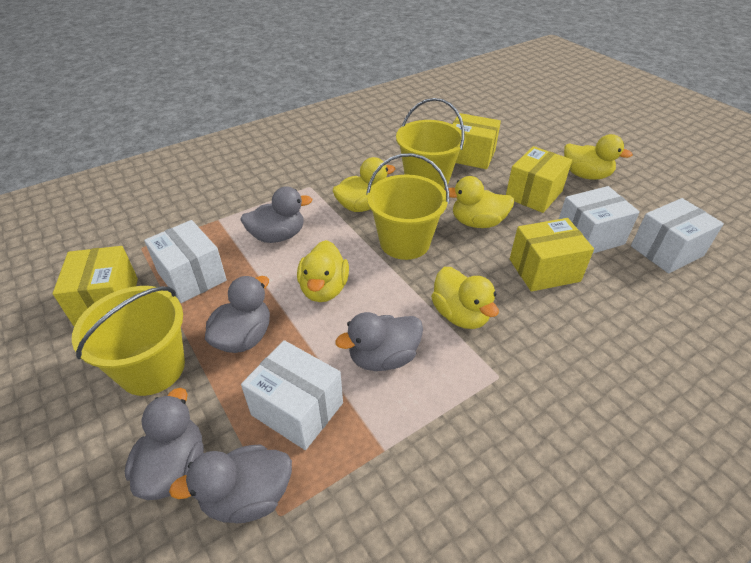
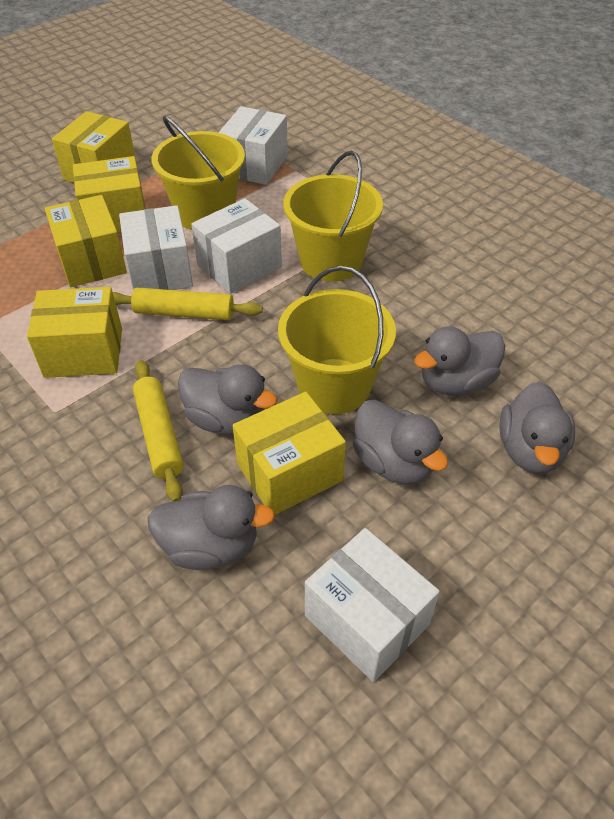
yellow box: [53,246,138,326] [453,113,501,169] [506,146,572,213] [510,218,594,292] = 4 -> [27,287,122,378] [45,195,127,287] [52,111,136,183] [73,156,146,232] [232,392,346,515] = 5
yellow duck: [297,240,349,302] [332,157,396,212] [431,267,499,329] [445,176,514,228] [564,134,633,180] = 5 -> none = 0
yellow rolling pin: none = 0 -> [113,287,263,320] [133,360,184,502] = 2

